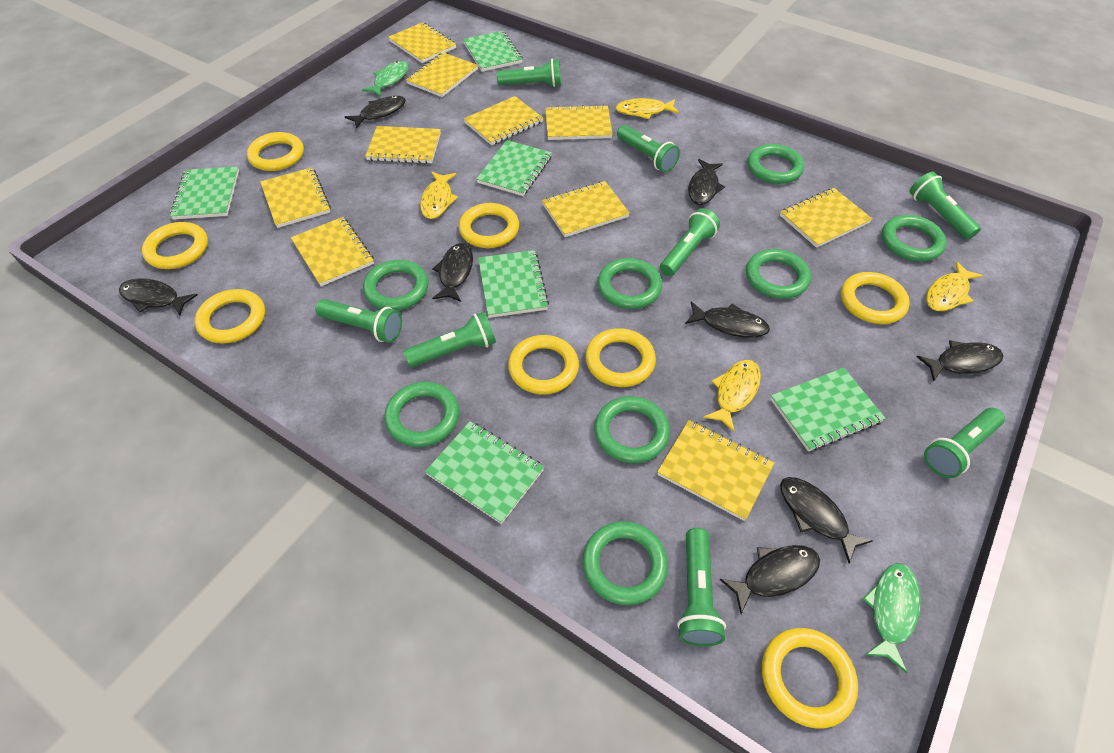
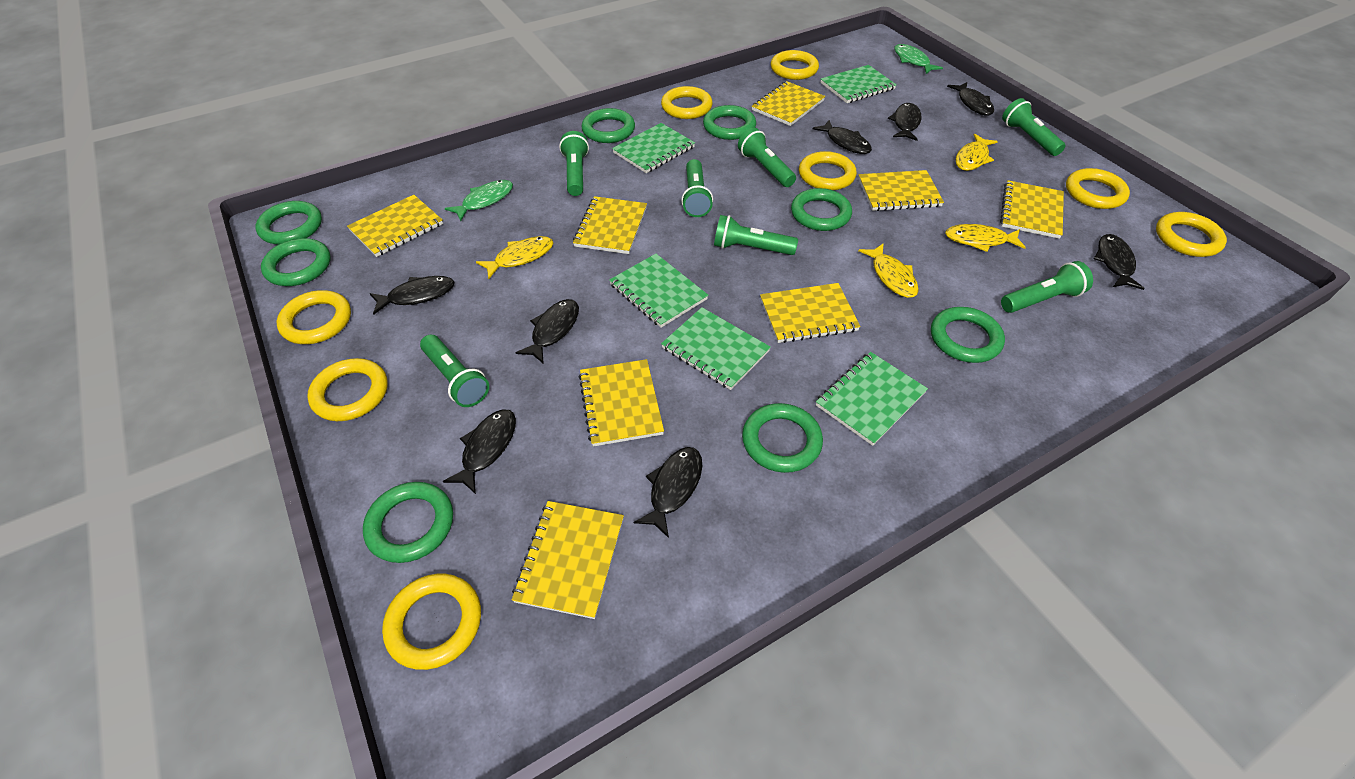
green flashlight: [315,299,402,343] [403,312,496,367] [497,59,561,87] [617,125,680,172] [660,208,720,276] [677,528,726,646] [910,172,981,239] [924,408,1005,478] = 8 -> [420,335,489,407] [559,131,589,196] [681,159,713,217] [714,215,798,255] [738,128,796,187] [1001,261,1093,313] [1002,98,1066,156] = 7
green notebook: [170,166,239,219] [425,421,544,524] [463,31,523,72] [476,140,552,196] [478,250,549,318] [770,368,886,452] = 6 -> [609,254,708,328] [612,123,695,173] [661,307,771,390] [816,352,928,446] [820,65,897,103] = 5
yellow notebook: [260,167,331,228] [291,217,374,286] [365,126,441,164] [388,22,456,63] [406,52,478,97] [464,96,543,145] [542,181,630,237] [545,105,613,140] [657,420,774,521] [780,188,872,248] = 10 -> [347,195,443,257] [512,501,624,619] [573,196,647,254] [578,359,664,446] [752,81,825,126] [760,283,860,343] [858,170,944,211] [1000,180,1064,239] = 8

